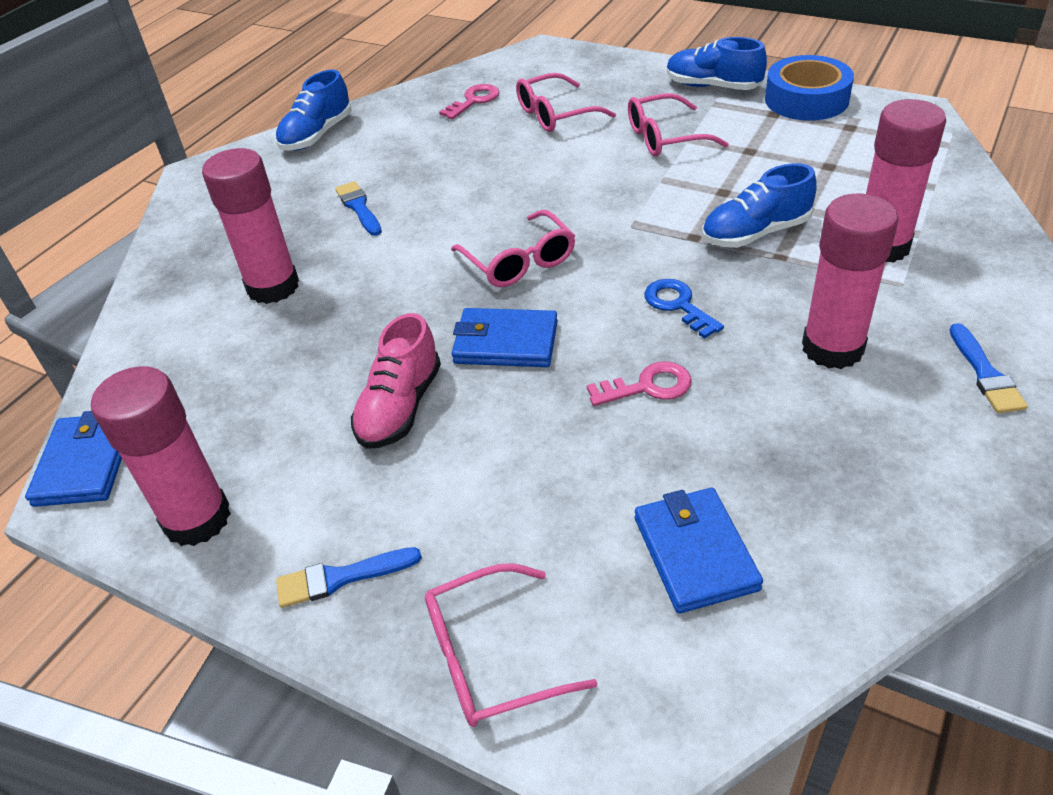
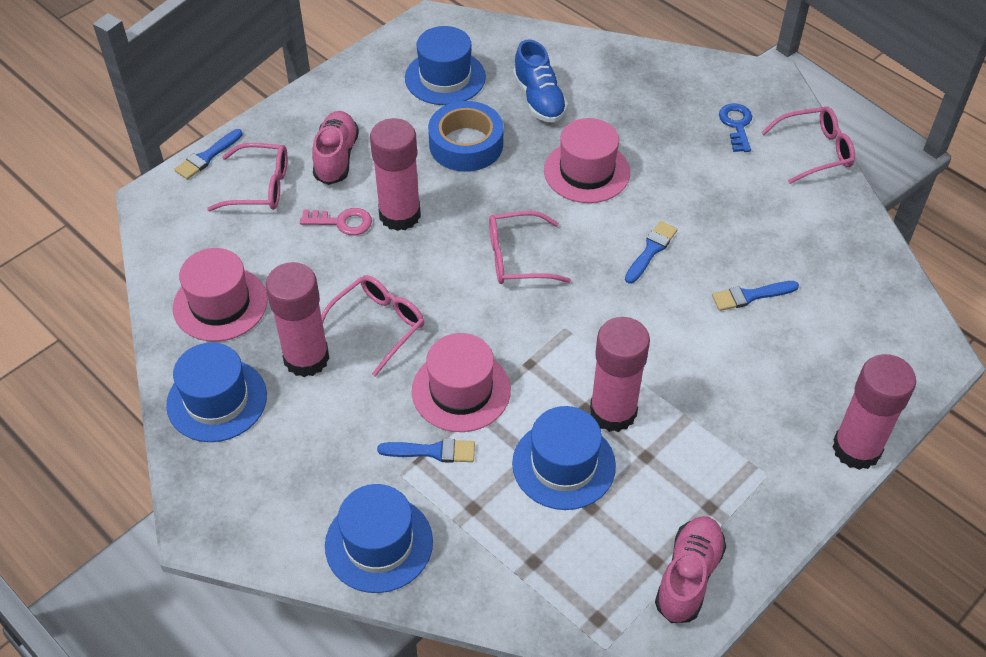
blue brush: [276,547,422,608] [335,181,382,236] [949,323,1028,413] = 3 -> [174,129,243,180] [377,439,475,463] [625,221,678,284] [712,281,799,311] = 4
blue hat: none = 0 -> [166,342,267,442] [325,484,433,593] [405,26,486,105] [512,406,616,510] = 4
blue shoe: [276,70,352,151] [667,37,767,90] [702,163,817,248] = 3 -> [513,39,568,123] = 1
blue wallet: [25,411,122,507] [452,308,558,367] [635,488,763,614] = 3 -> none = 0
pink hat: none = 0 -> [173,248,268,341] [412,333,511,432] [544,118,630,203] = 3
pink key: [439,84,499,119] [587,361,692,406] = 2 -> [300,208,372,235] = 1
pink shoe: [351,313,441,449] = 1 -> [312,111,359,185] [655,516,726,623] = 2

